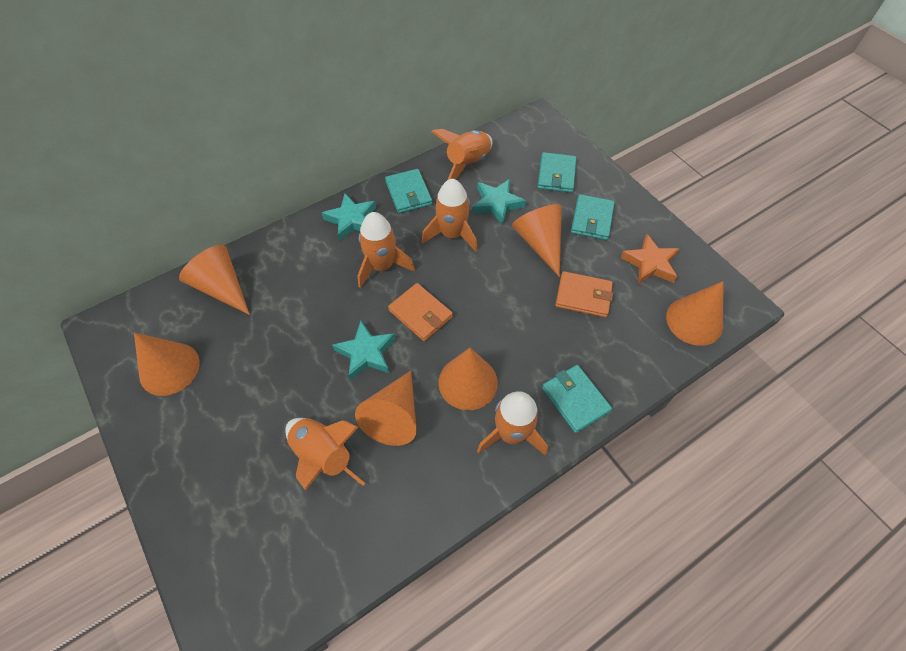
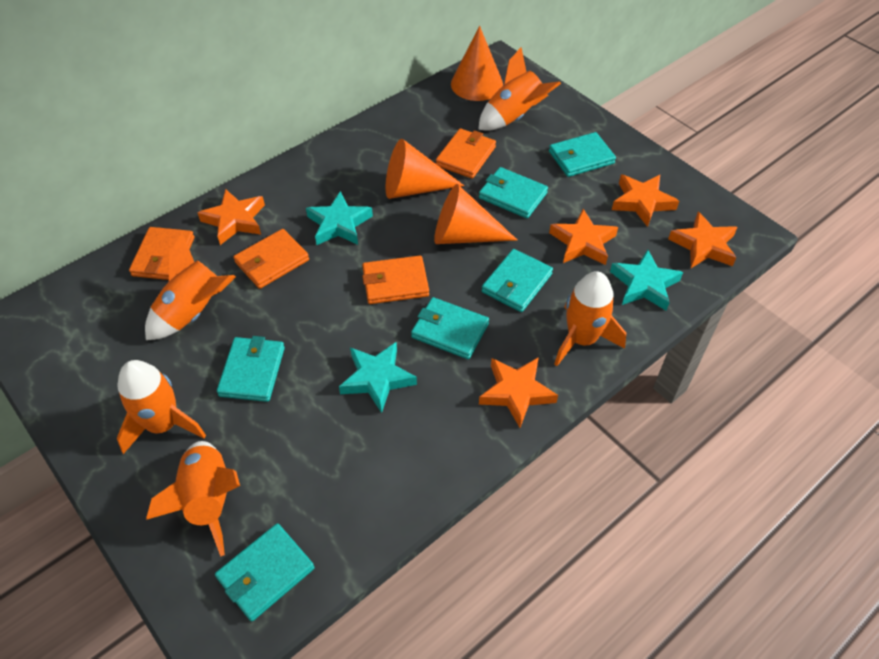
orange cone: [134,333,200,396] [179,245,250,315] [355,371,417,446] [439,348,498,410] [512,204,562,277] [666,281,723,346] = 6 -> [385,139,464,199] [434,184,517,244] [451,26,503,101] = 3
orange star: [621,234,679,284] = 1 -> [198,189,265,245] [479,357,558,428] [549,209,618,265] [612,175,679,227] [668,212,737,268] = 5
orange wallet: [388,283,453,341] [555,271,613,317] = 2 -> [129,227,194,280] [233,229,309,289] [362,256,429,304] [436,129,496,179] = 4
turquoise wallet: [385,169,432,213] [538,152,576,193] [542,365,612,433] [571,194,615,240] = 4 -> [215,523,314,621] [217,336,285,402] [411,297,489,359] [479,167,548,218] [482,249,553,312] [549,132,616,177] = 6

